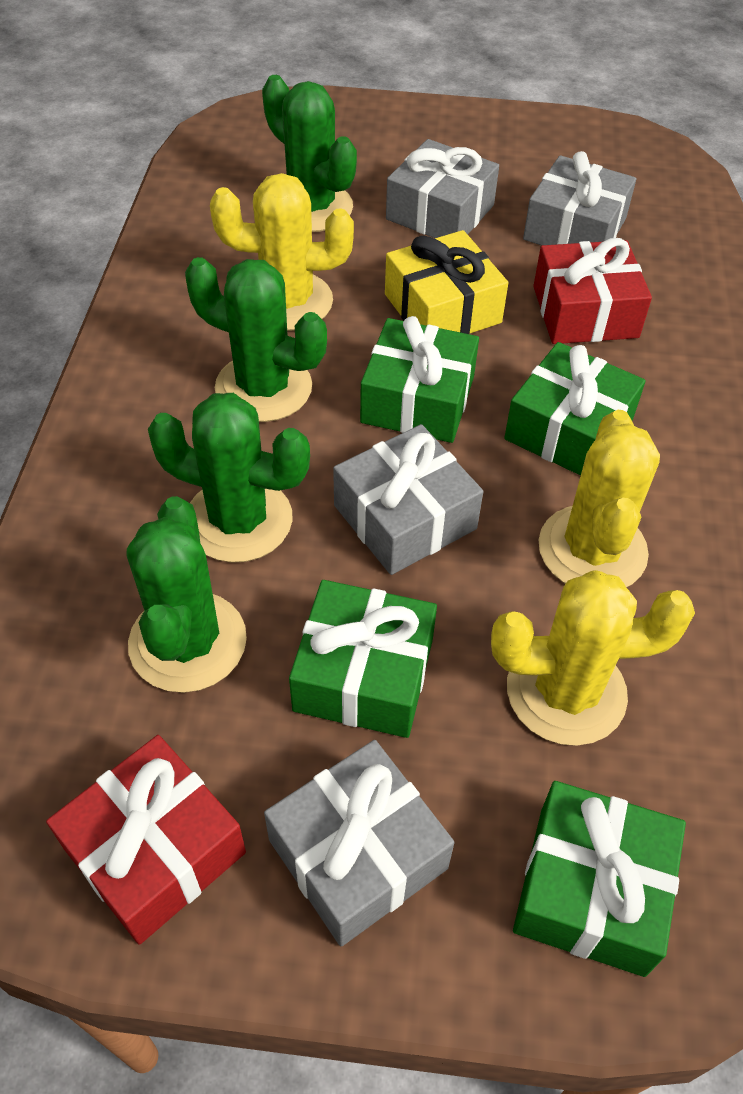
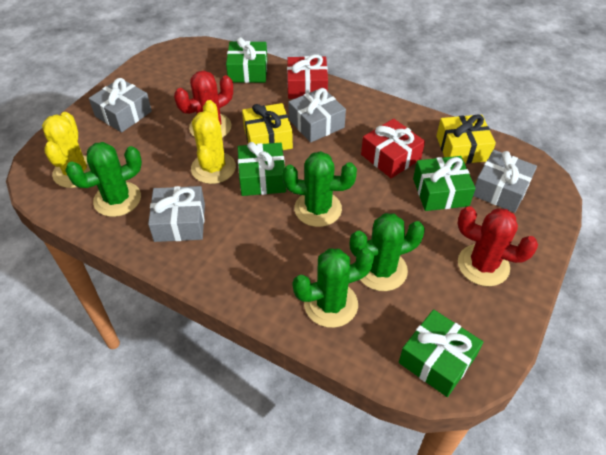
red cactus: none = 0 -> [174,71,233,138] [457,206,538,286] = 2
yellow cactus: [210,173,354,331] [491,570,695,746] [539,410,660,587] = 3 -> [42,112,91,188] [191,100,236,184] = 2
yellow gift: [385,230,508,334] = 1 -> [242,103,293,150] [436,114,496,164] = 2

